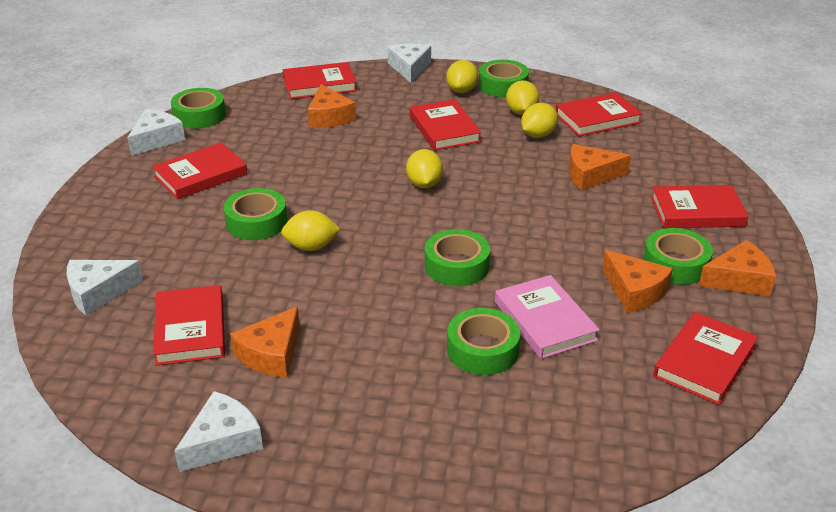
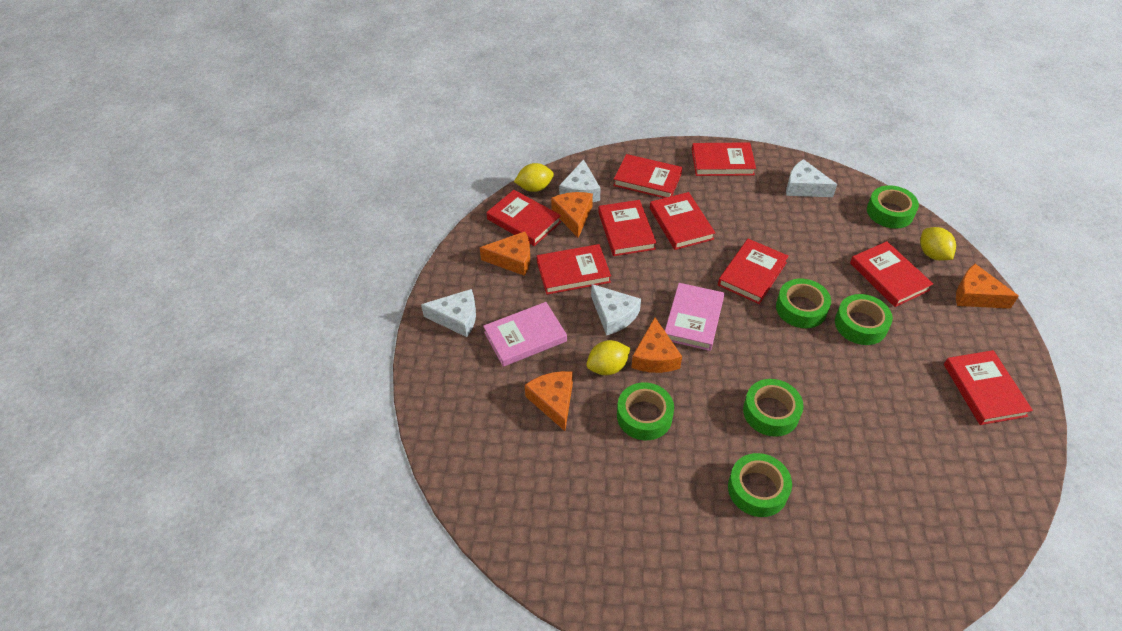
pink book: [495,275,600,359] = 1 -> [483,302,567,367] [665,283,725,351] = 2
red book: [152,142,248,200] [153,285,225,366] [283,62,357,99] [410,99,481,151] [556,92,642,136] [651,185,748,228] [653,312,758,405] = 7 -> [486,190,561,246] [537,244,611,294] [598,200,656,256] [613,154,682,198] [650,192,715,250] [692,142,756,176] [718,239,789,304] [850,241,933,307] [944,350,1033,425] = 9
yellow lemon: [281,210,340,251] [406,149,443,188] [446,60,478,93] [506,80,539,115] [521,103,558,138] = 5 -> [514,163,554,192] [586,340,630,375] [920,227,956,261] = 3

